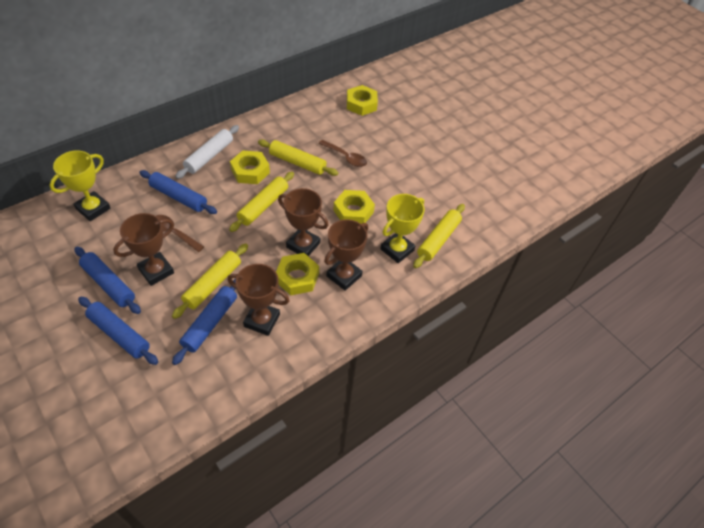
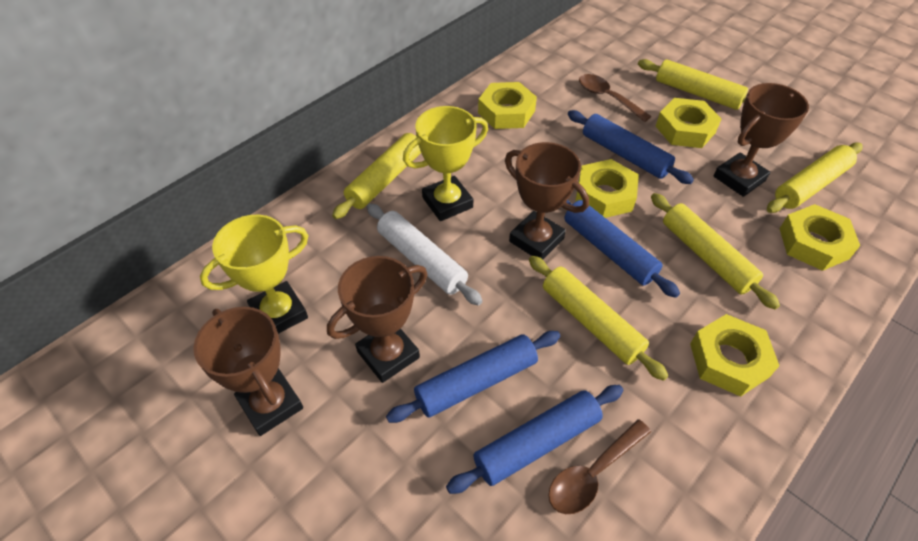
yellow nut: [230,150,270,184] [276,253,319,295] [333,190,375,224] [347,85,378,116] = 4 -> [478,82,537,129] [575,159,639,218] [656,98,722,148] [690,314,779,397] [779,204,860,271] = 5
yellow rolling pin: [172,243,248,319] [229,172,294,232] [258,140,338,176] [413,204,465,268] = 4 -> [332,133,421,219] [529,256,668,381] [638,59,748,110] [651,193,780,310] [767,142,863,213] = 5

